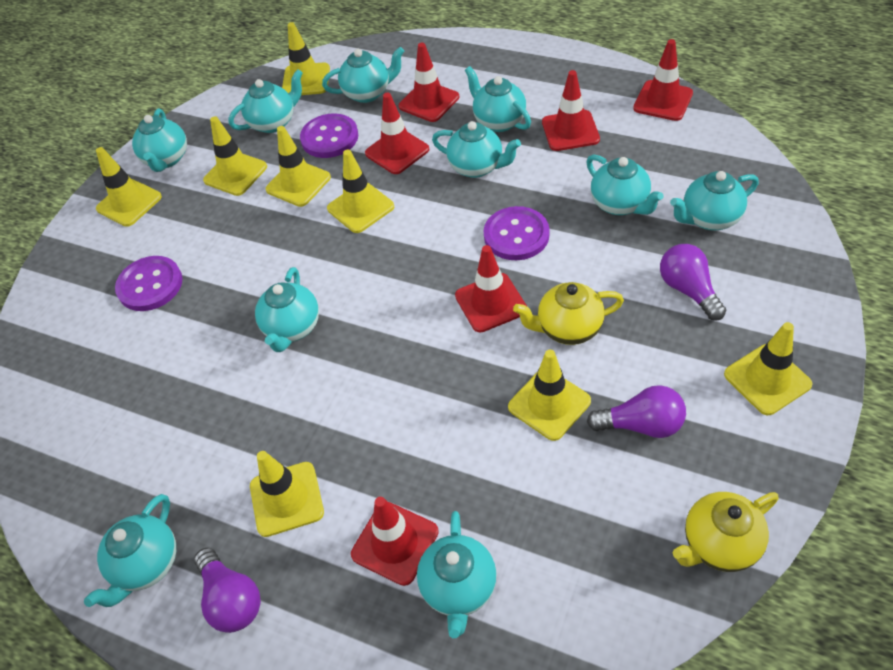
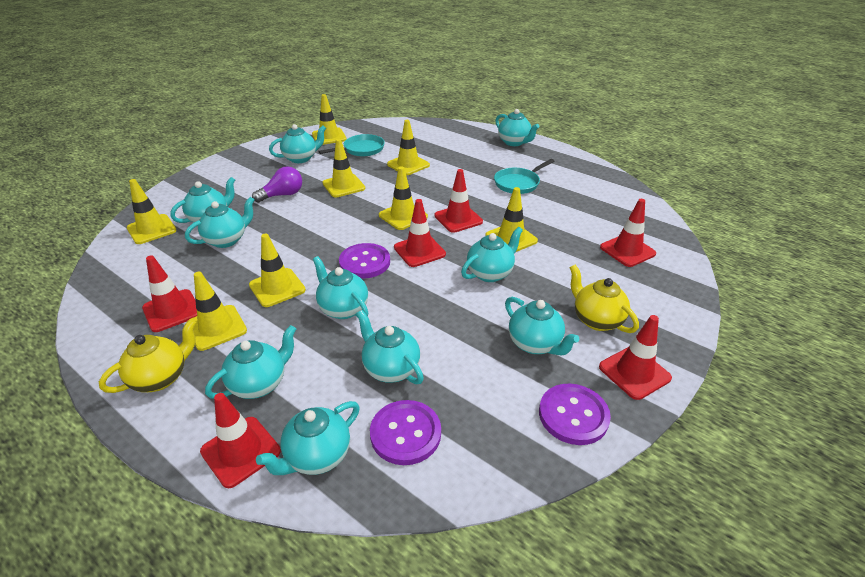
purple light bulb: [194,548,261,633] [587,385,686,438] [660,244,726,321] = 3 -> [252,166,302,203] = 1
turquoise pan: none = 0 -> [319,134,385,156] [494,159,554,194] = 2

